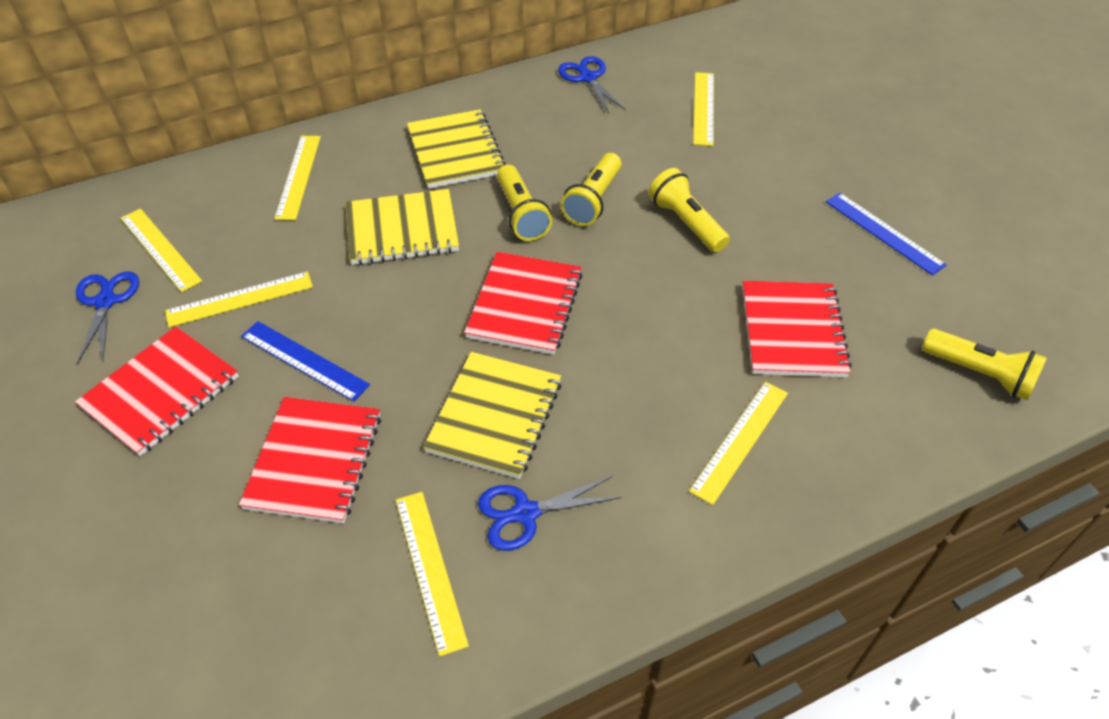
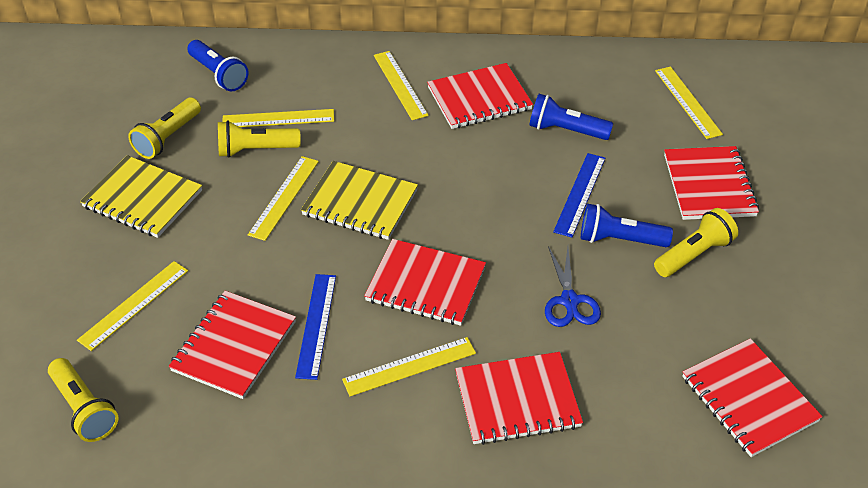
blue flashlight: none = 0 -> [187,40,249,91] [529,94,613,140] [581,204,673,247] = 3
blue scissors: [76,271,139,364] [478,476,622,551] [558,56,626,113] = 3 -> [545,246,601,327] = 1
red notebook: [75,326,239,456] [239,397,381,523] [464,252,583,355] [742,281,852,377] = 4 -> [169,291,296,399] [364,239,486,326] [427,63,533,129] [455,352,583,445] [664,146,759,220] [682,338,823,457] = 6
yellow notebook: [345,189,459,265] [407,109,506,189] [423,352,562,479] = 3 -> [80,155,202,238] [301,161,418,240] = 2

